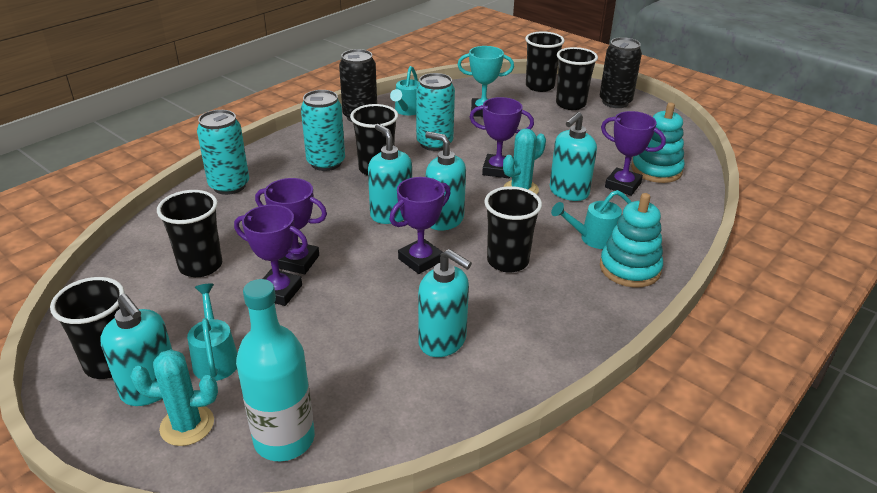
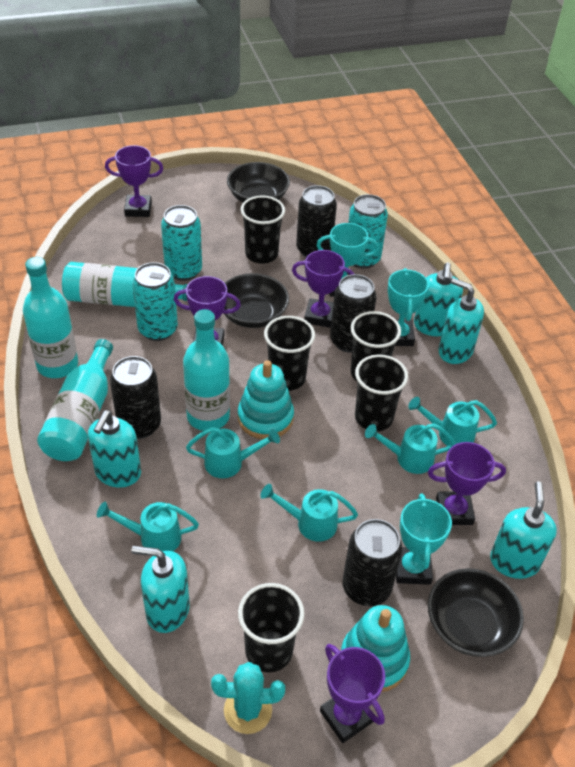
black bowl: none = 0 -> [224,273,289,328] [227,162,290,203] [428,568,524,657] = 3
black can: [339,49,377,122] [600,37,642,108] = 2 -> [110,356,161,439] [296,185,337,257] [330,274,377,353] [342,519,402,606] = 4
black cup: [50,277,125,379] [157,190,222,277] [350,104,398,176] [484,186,542,273] [525,31,565,92] [556,47,598,110] = 6 -> [238,583,304,672] [240,195,285,264] [264,316,315,391] [350,311,401,381] [355,354,408,431] = 5
turquoise bottle: [236,279,315,461] = 1 -> [23,257,78,378] [37,339,113,461] [62,262,188,307] [183,309,230,431] = 4
turquoise cactus: [130,349,218,446] [503,128,546,195] = 2 -> [211,662,285,734] = 1
turquoise trophy: [457,46,514,117] = 1 -> [316,223,379,297] [388,268,429,346] [396,494,452,585] = 3
turquoise watering can: [187,284,238,381] [390,66,419,115] [551,190,631,249] = 3 -> [97,502,199,551] [186,427,280,478] [261,484,358,542] [365,423,456,474] [408,397,497,446] = 5

